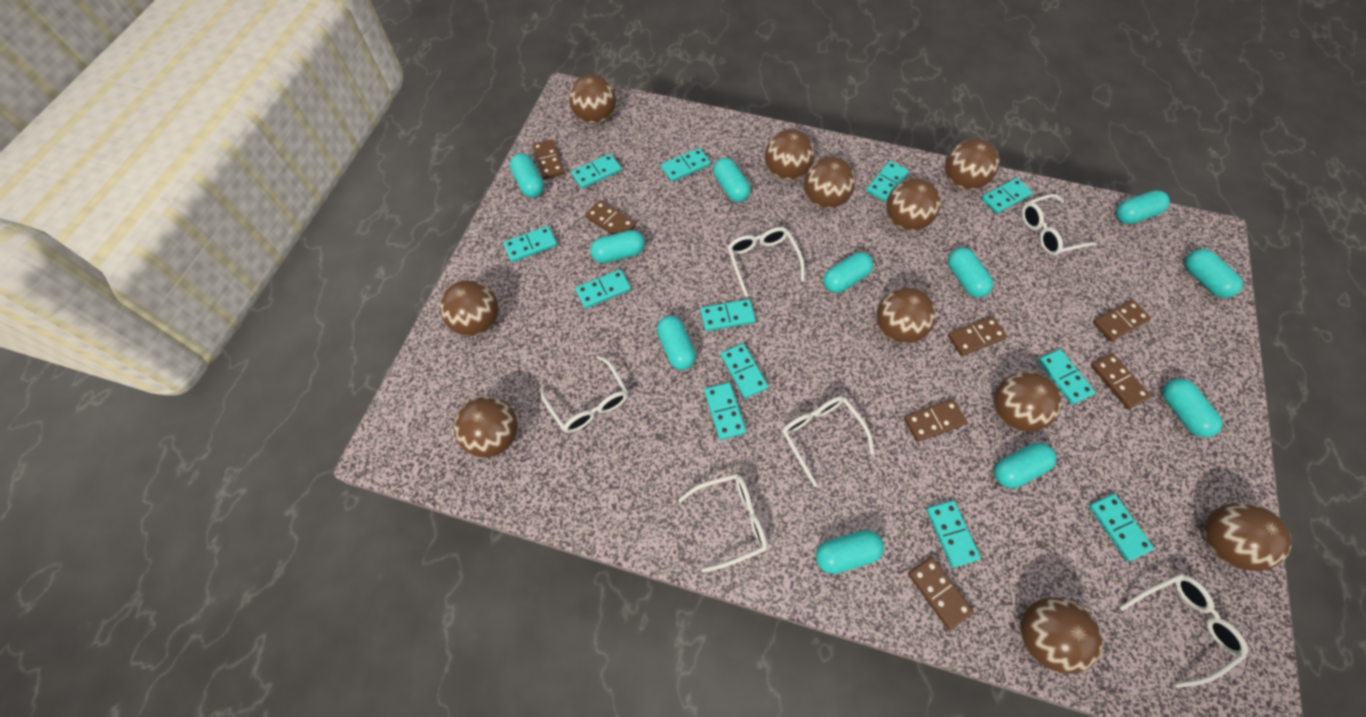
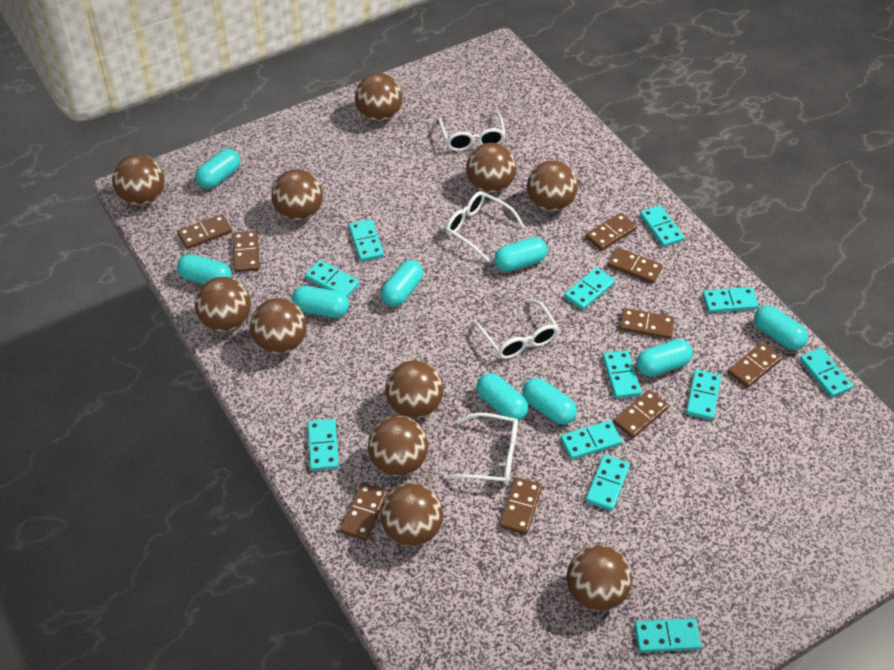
brown domino: [532,139,565,179] [585,200,636,235] [904,399,967,442] [908,557,974,630] [948,316,1007,356] [1091,353,1151,409] [1093,300,1151,342] = 7 -> [177,214,232,249] [232,231,260,272] [340,483,388,541] [499,477,542,535] [585,213,637,251] [607,247,663,284] [613,390,669,438] [620,308,675,339] [728,342,782,388] = 9
turquoise capsule: [510,153,544,198] [590,230,645,264] [657,316,696,370] [713,158,751,202] [816,530,884,574] [823,252,873,293] [948,248,993,298] [994,443,1056,488] [1116,190,1170,224] [1162,379,1223,437] [1185,249,1243,298] = 11 -> [177,254,232,284] [195,149,240,189] [292,286,349,318] [381,260,423,307] [477,373,528,421] [494,237,547,272] [522,378,577,425] [636,339,693,377] [754,305,808,350] = 9
white glasses: [540,355,628,433] [678,474,767,573] [728,227,805,297] [782,396,874,487] [1021,194,1097,256] [1119,573,1248,688] = 6 -> [438,112,506,151] [445,412,518,484] [446,191,524,262] [473,299,559,359] = 4

